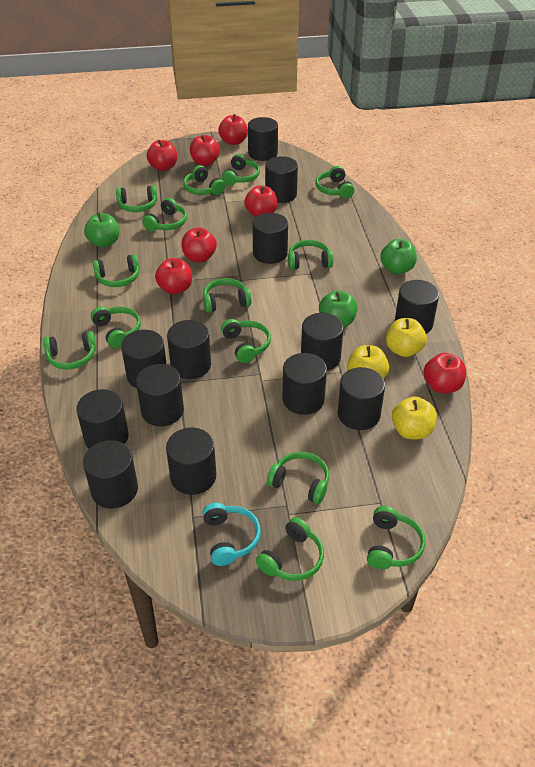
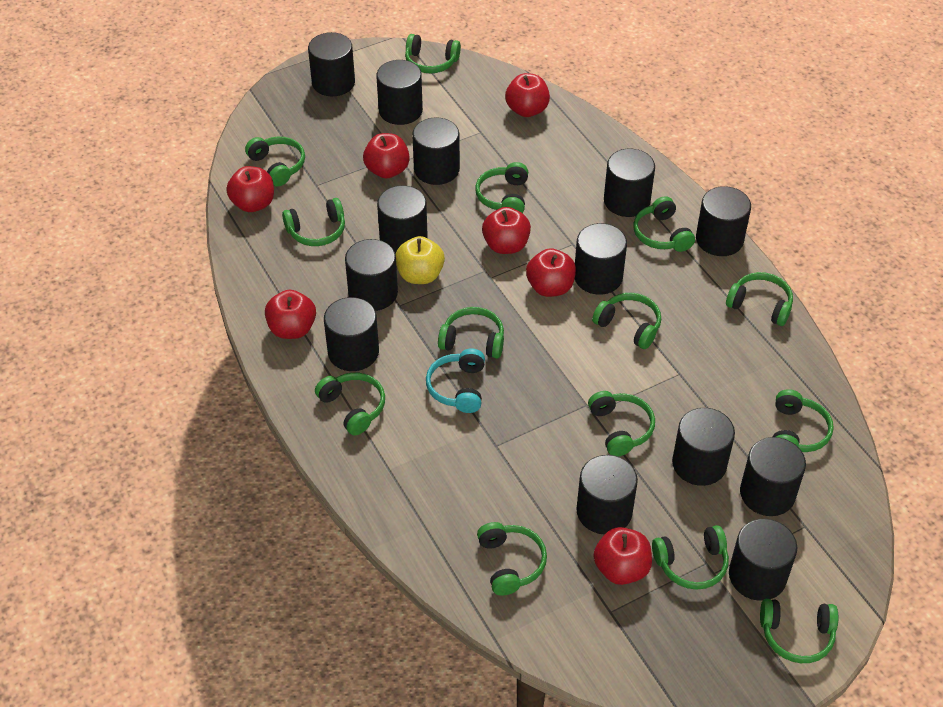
green apple: [84,213,119,248] [319,290,358,328] [380,239,417,274] = 3 -> none = 0
yellow apple: [347,345,389,379] [386,318,427,357] [392,396,437,439] = 3 -> [395,236,445,284] = 1

